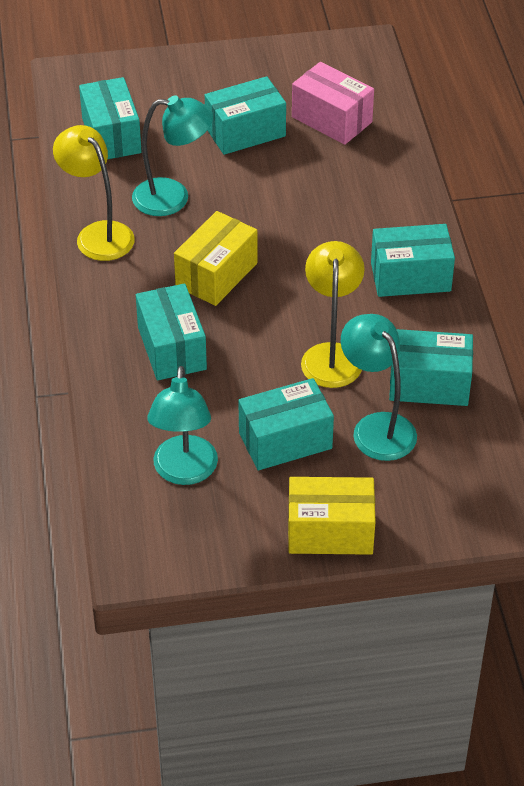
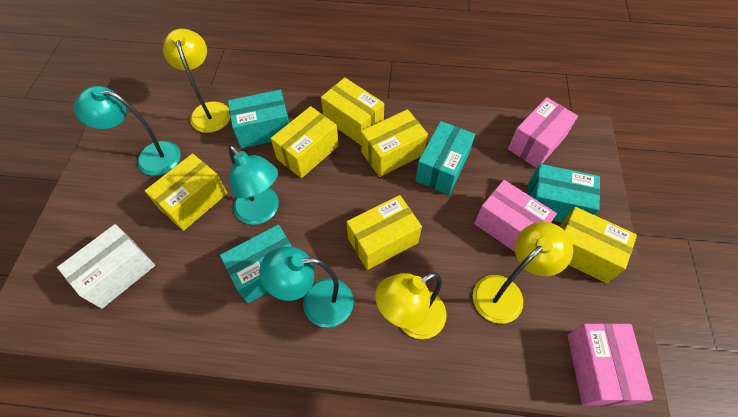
pink box: [292,62,374,145] = 1 -> [474,180,557,252] [508,97,578,168] [567,323,653,406] = 3
turquoise box: [79,77,142,159] [136,284,207,380] [205,76,286,155] [238,378,334,470] [371,224,455,297] [389,329,473,406] = 6 -> [220,224,292,303] [228,90,289,148] [415,121,475,195] [527,164,600,223] = 4
white box: none = 0 -> [57,224,155,309] = 1
yellow box: [174,211,257,306] [288,477,375,555] = 2 -> [145,154,227,231] [271,106,339,178] [321,78,384,145] [347,195,422,270] [361,109,428,177] [560,207,637,283] = 6
yellow lamp: [53,125,135,261] [301,241,365,388] = 2 -> [163,29,230,133] [375,272,447,339] [473,222,573,324] = 3

